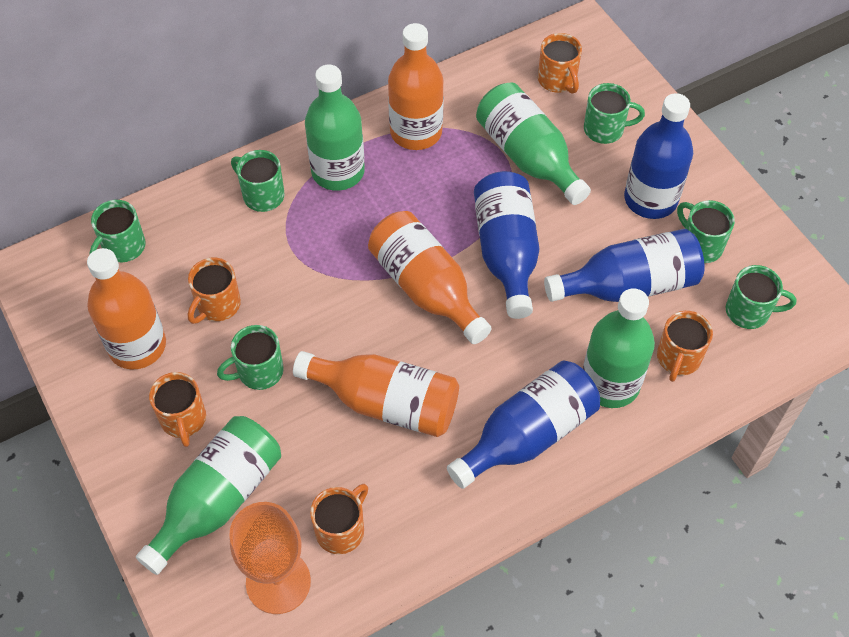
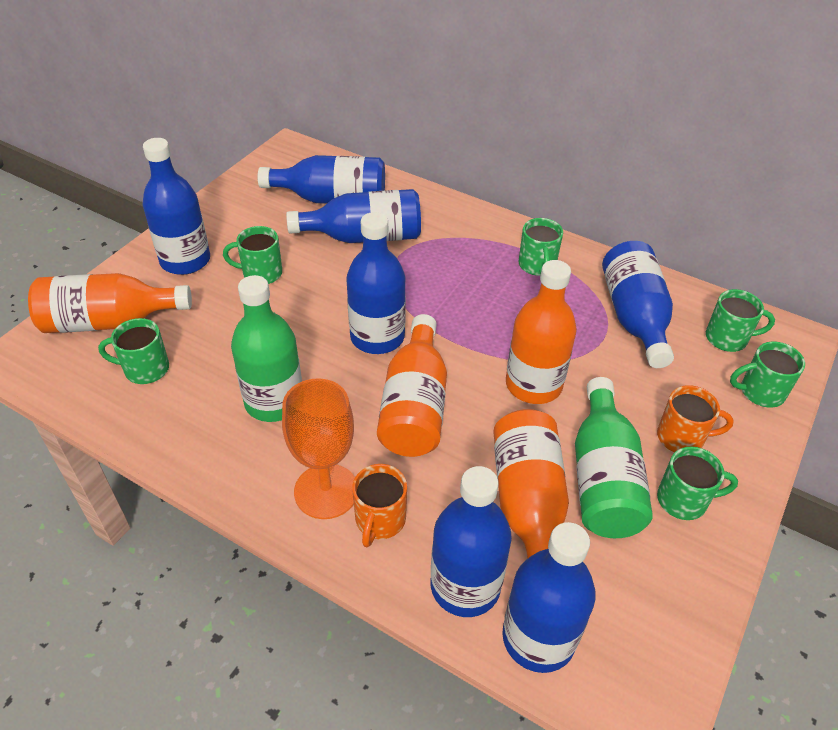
blue bottle: [447,360,600,489] [474,171,540,319] [544,229,705,302] [624,93,693,219] = 4 -> [143,138,210,275] [258,155,385,204] [286,189,421,243] [346,212,406,354] [431,466,512,617] [502,522,596,673] [602,241,674,368] = 7
green bottle: [136,416,281,575] [305,65,365,191] [476,83,591,205] [583,288,655,408] = 4 -> [231,275,302,422] [575,377,653,538] = 2
orange mug: [149,372,206,447] [188,258,241,324] [310,484,368,554] [538,33,582,94] [657,311,713,382] = 5 -> [352,464,407,547] [657,385,734,452] = 2

